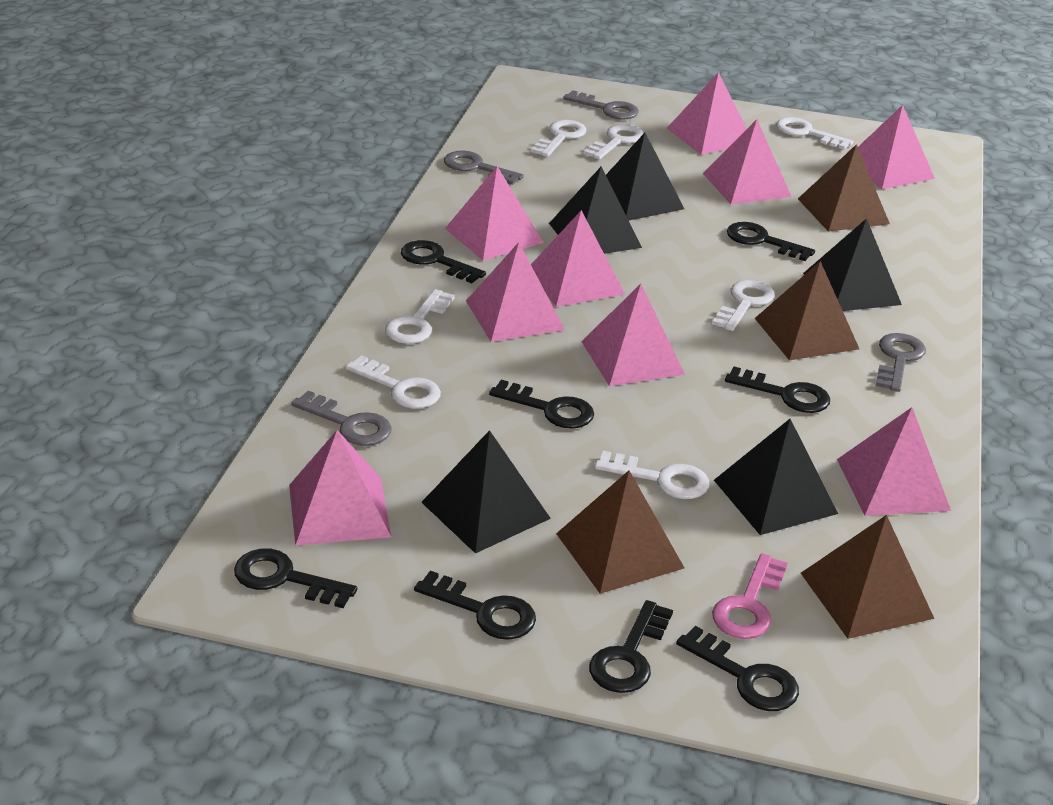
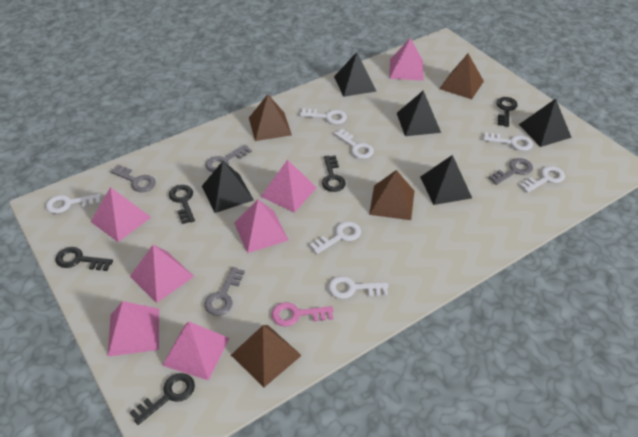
black key: [234,548,357,608] [401,240,486,283] [414,571,536,640] [489,380,594,429] [589,600,673,693] [676,626,799,711] [725,366,830,413] [727,222,815,261] = 8 -> [55,247,113,271] [129,373,195,425] [169,185,195,224] [322,155,346,192] [496,97,518,127] = 5
pink pyramid: [289,430,391,546] [445,166,544,261] [466,242,565,342] [531,210,625,307] [581,284,685,386] [667,72,747,155] [703,119,792,204] [837,407,951,516] [858,105,935,189] = 9 -> [91,187,151,242] [108,301,159,357] [130,245,194,303] [162,321,229,380] [234,199,289,253] [261,159,317,213] [389,38,423,81] = 7

